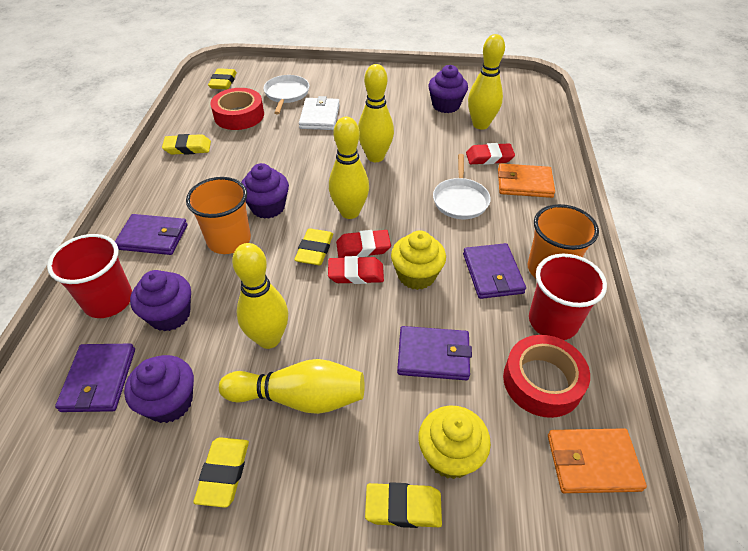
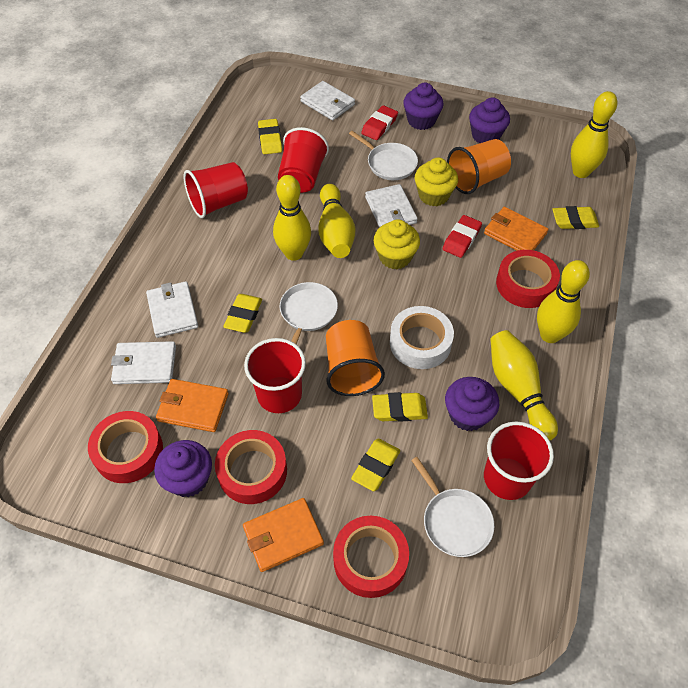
orange wallet: [498,163,555,198] [548,428,647,493] = 2 -> [156,379,229,432] [243,498,324,572] [484,207,548,251] = 3
purple wallet: [55,344,135,412] [115,214,187,255] [397,326,472,380] [463,243,526,299] = 4 -> none = 0
red cup: [47,234,132,318] [529,254,607,340] = 2 -> [184,162,248,218] [244,338,306,413] [278,127,329,193] [484,421,554,500] = 4
red eraser: [328,256,384,284] [336,230,391,258] [466,143,515,165] = 3 -> [361,105,398,140] [443,215,482,258] = 2
red tape: [210,88,264,130] [503,335,590,418] = 2 -> [88,411,163,483] [215,430,287,504] [333,516,409,598] [496,250,560,308] = 4
white pan: [263,75,309,114] [433,154,491,219] = 2 -> [280,282,338,344] [349,131,418,180] [411,457,494,557] = 3
white tape: none = 0 -> [390,306,454,369] = 1
white wallet: [299,96,340,130] = 1 -> [111,341,176,384] [146,281,198,338] [300,81,355,121] [365,184,418,228] = 4

